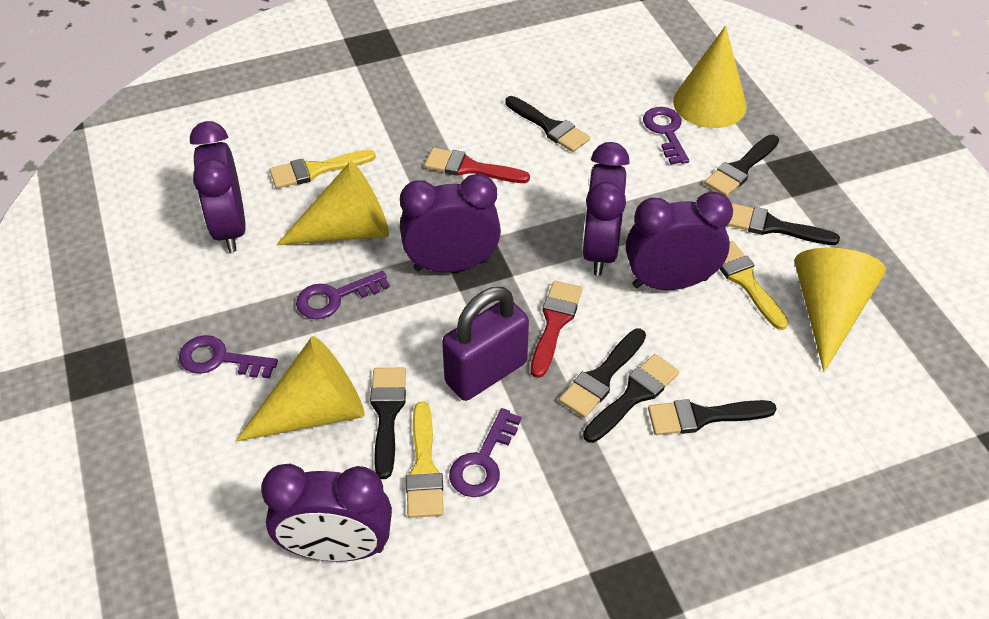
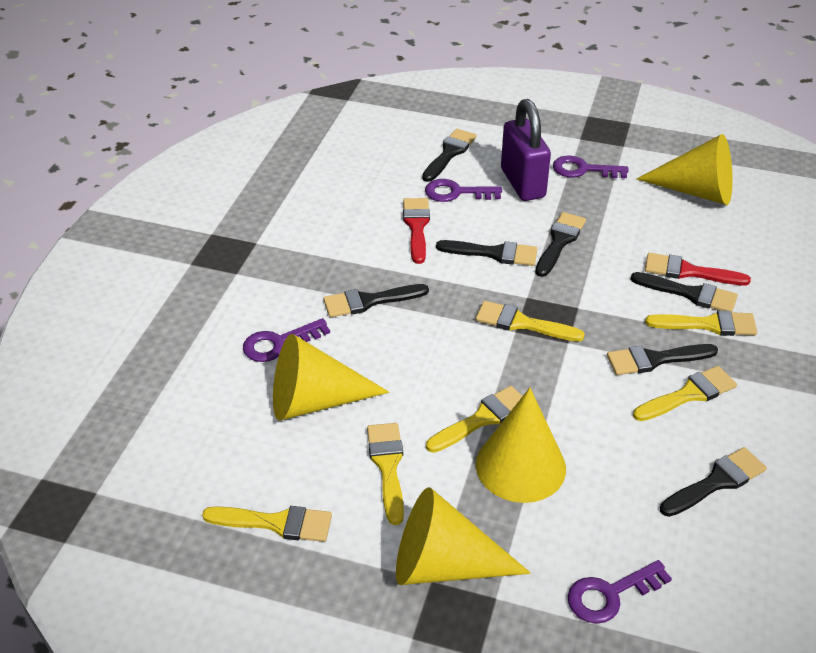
purple clock: [190,121,246,252] [261,464,392,561] [400,174,501,272] [582,142,630,276] [626,191,733,290] = 5 -> none = 0
yellow brush: [270,150,376,189] [406,402,444,518] [720,241,789,330] = 3 -> [202,506,332,542] [367,423,404,525] [426,386,522,453] [476,301,585,342] [633,366,737,421] [645,310,757,336] = 6

